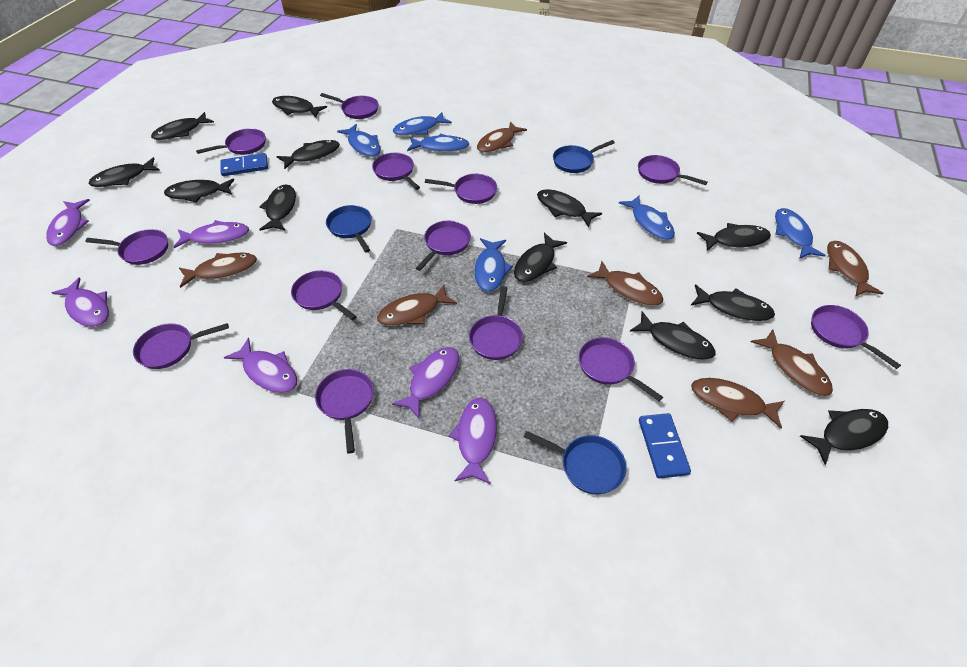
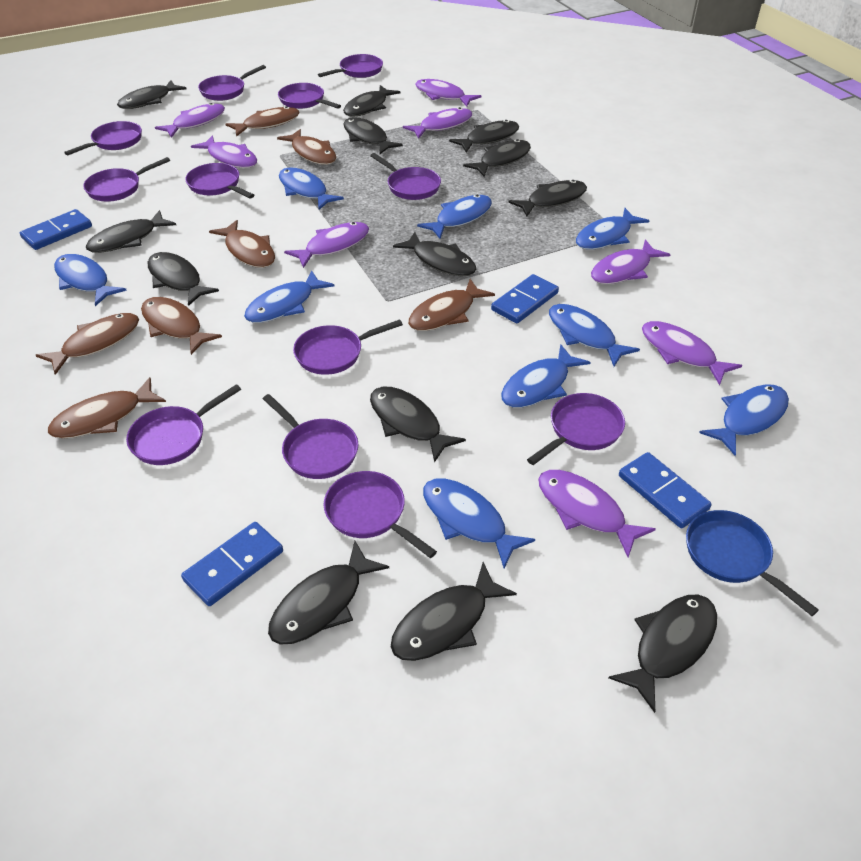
black fish: [89,157,160,187] [151,112,214,140] [164,178,234,202] [259,184,296,231] [272,96,327,117] [276,140,340,169] [514,233,567,282] [537,189,602,228] [630,311,716,360] [691,284,775,321] [697,223,771,251] [800,409,888,465] = 12 -> [86,210,176,253] [117,80,186,109] [147,252,219,306] [268,541,389,645] [343,85,401,117] [343,117,403,154] [370,387,466,463] [391,562,517,661] [393,232,476,276] [449,120,519,152] [463,139,531,177] [508,180,587,217] [608,595,717,713] = 13
blue domino: [220,153,268,176] [639,413,691,478] = 2 -> [20,209,92,250] [181,522,283,606] [491,274,559,323] [619,452,711,528] = 4
blue fish: [337,124,381,157] [393,112,452,136] [407,133,469,152] [474,238,513,292] [619,196,675,240] [775,208,826,259] = 6 -> [54,254,127,306] [244,270,334,323] [279,167,344,210] [417,195,492,239] [423,479,535,568] [501,344,591,408] [549,304,640,367] [576,208,649,250] [699,384,789,456] = 9
blue pan: [326,205,372,253] [523,431,626,494] [553,140,615,173] = 3 -> [686,510,819,616] = 1
purple fish: [46,199,90,246] [52,277,109,327] [174,220,249,248] [224,338,297,393] [392,347,459,419] [449,397,497,484] = 6 -> [155,103,225,138] [191,135,257,168] [284,222,369,268] [403,107,473,139] [415,79,481,107] [538,470,656,557] [591,239,671,284] [642,321,742,385] = 8
purple pan: [85,229,168,265] [133,323,229,369] [196,128,266,155] [291,270,357,320] [315,369,374,454] [320,93,378,119] [372,153,420,190] [416,221,471,271] [425,174,497,204] [469,286,523,360] [579,337,663,401] [638,155,708,185] [811,305,901,369] = 13 -> [64,121,142,156] [83,157,170,202] [126,384,241,465] [185,163,254,199] [198,65,266,101] [263,394,359,479] [278,83,341,109] [293,319,403,375] [318,54,383,78] [324,471,437,558] [370,153,441,200] [527,393,625,465] = 12

